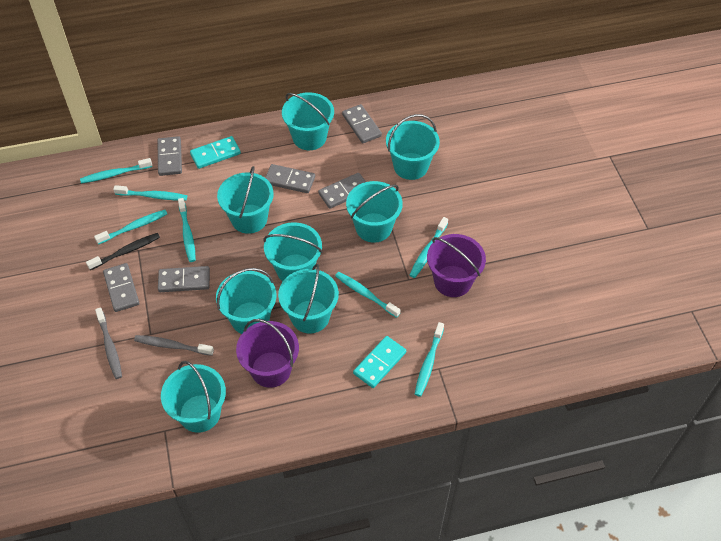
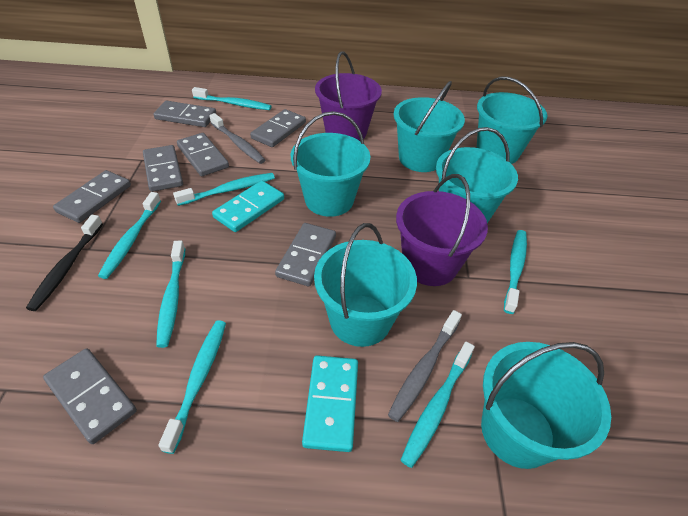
grey domino: [103,263,139,312] [157,136,182,176] [158,266,210,292] [265,164,315,193] [318,173,366,209] [342,104,382,143] = 6 -> [43,348,137,444] [53,170,131,223] [143,145,183,192] [153,101,216,127] [177,133,229,177] [250,109,306,147] [275,223,336,286] = 7
turquoise bucket: [161,361,226,433] [216,268,276,334] [217,166,274,234] [263,222,322,282] [278,264,339,333] [282,92,334,150] [346,181,403,243] [386,114,440,180] = 8 -> [291,111,370,217] [314,223,417,347] [393,81,465,172] [436,127,518,223] [476,77,547,164] [481,342,611,469] = 6

